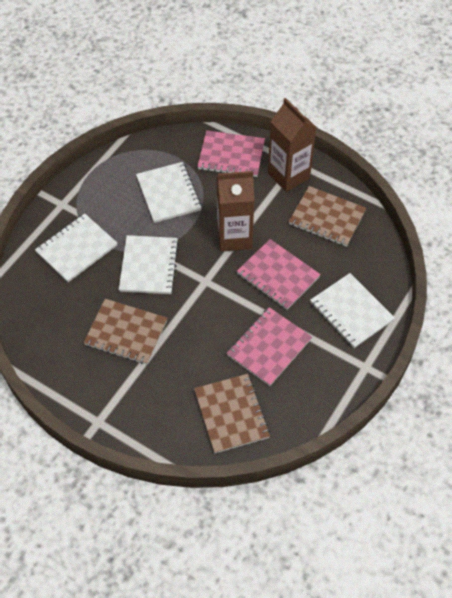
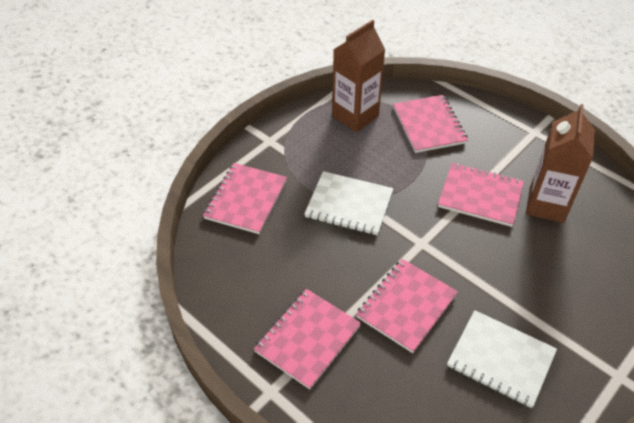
brown notebook: [83,299,167,364] [194,374,270,453] [289,186,366,247] = 3 -> none = 0
pink notebook: [197,130,265,177] [227,307,312,386] [237,239,321,310] = 3 -> [203,163,287,234] [254,289,361,389] [356,259,458,353] [393,95,468,153] [438,163,524,227] = 5
white notebook: [35,213,117,282] [119,235,179,294] [136,162,202,223] [310,273,395,348] = 4 -> [304,171,394,235] [447,310,557,408] = 2

